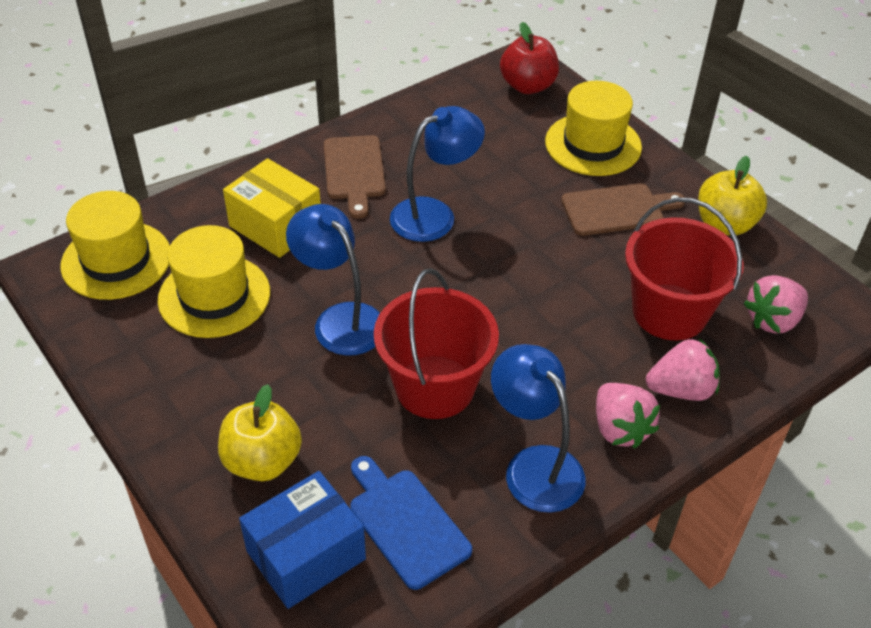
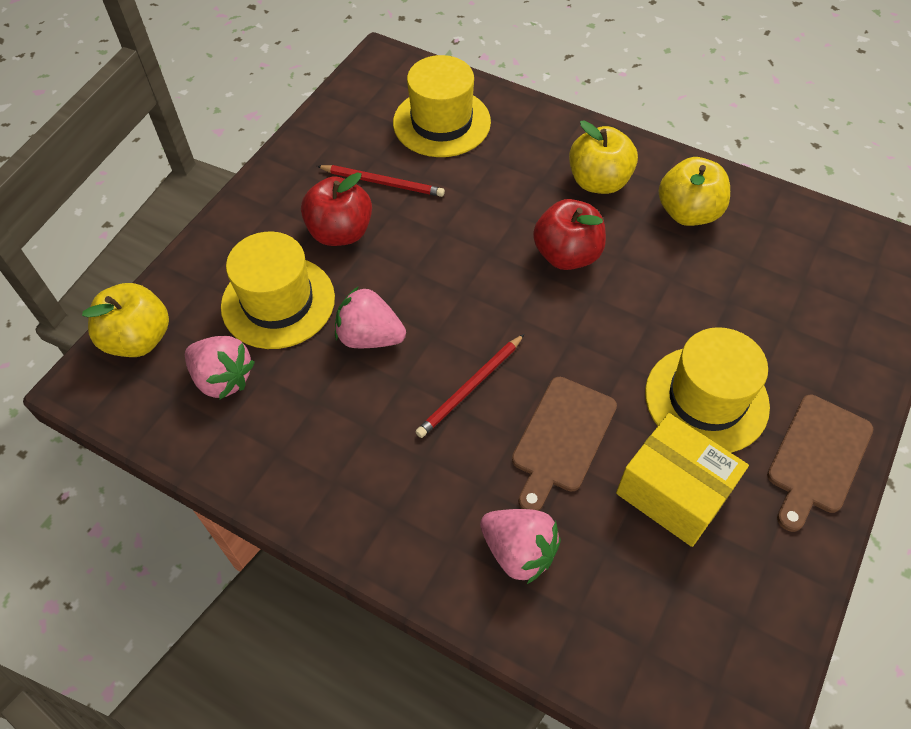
blue box: [239,471,366,609] = 1 -> none = 0
blue cutting board: [350,456,472,590] = 1 -> none = 0
blue lamp: [286,204,380,356] [390,106,485,242] [491,344,585,513] = 3 -> none = 0
red apple: [500,22,559,94] = 1 -> [301,172,372,246] [533,199,606,270] = 2
red bucket: [374,268,499,419] [625,197,744,341] = 2 -> none = 0
red pencil: none = 0 -> [317,165,445,197] [416,334,524,438] = 2
yellow apple: [218,384,302,481] [698,156,767,236] = 2 -> [82,283,169,357] [569,120,638,194] [659,157,730,226] = 3

